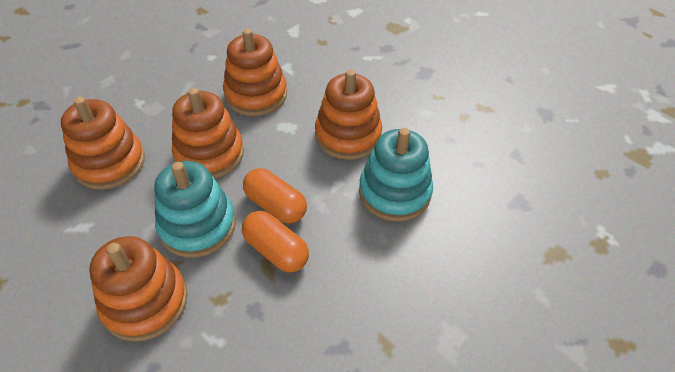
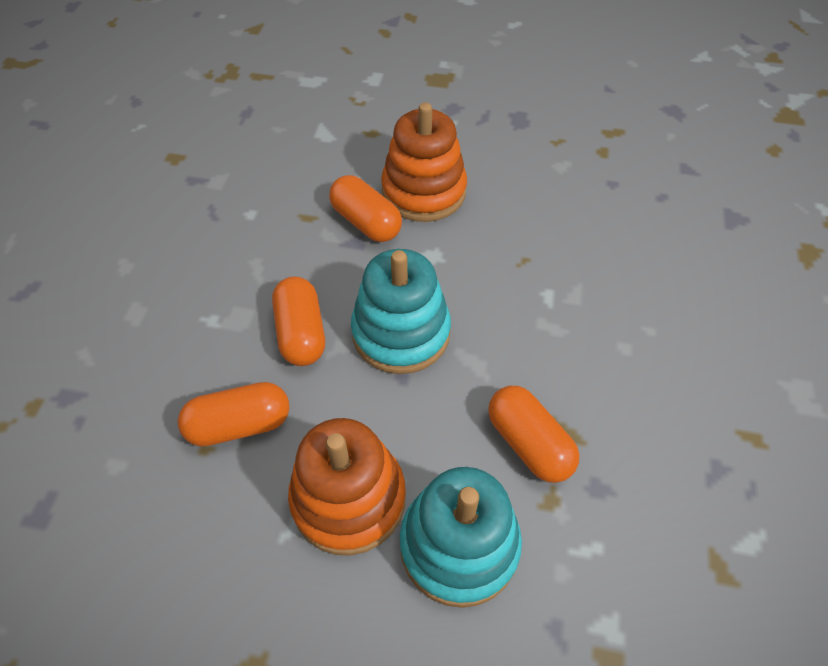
orange capsule: [242,211,309,273] [243,168,307,223] = 2 -> [178,382,289,446] [272,276,325,366] [329,175,402,242] [488,386,580,483] = 4
orange stacking toy: [61,97,145,190] [89,236,188,341] [172,88,244,179] [223,29,287,116] [315,69,382,160] = 5 -> [288,418,406,556] [381,102,467,222] = 2

